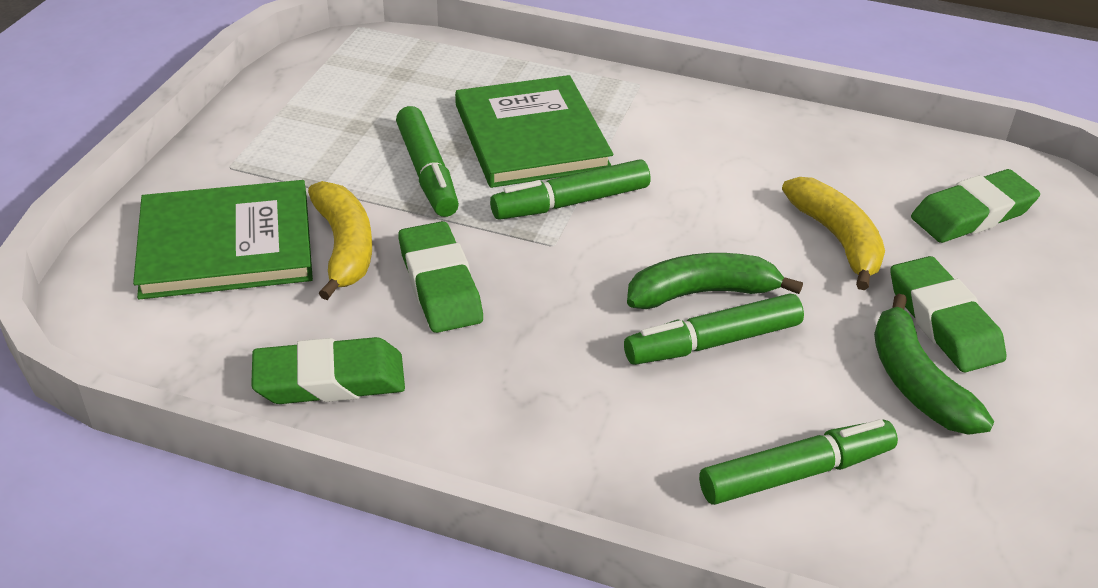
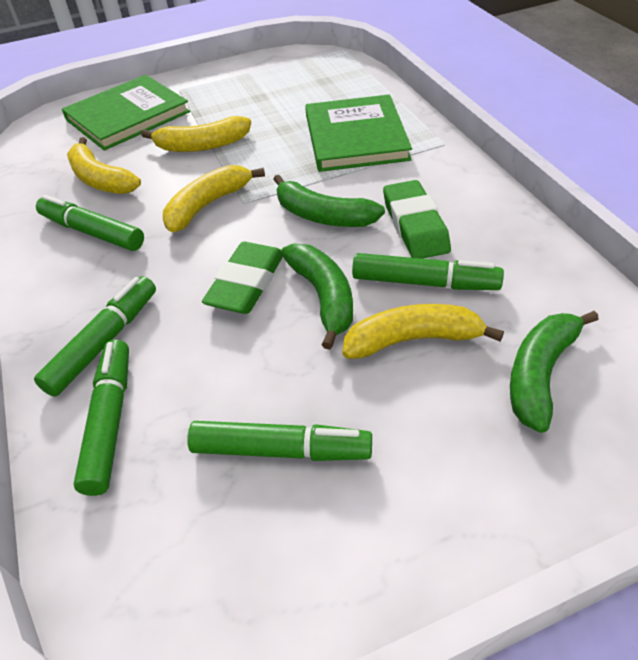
green banana: [627,253,803,309] [874,294,994,435] = 2 -> [273,175,385,227] [281,243,353,350] [510,311,599,433] = 3
green eraser: [251,337,405,404] [398,221,483,333] [890,256,1006,373] [911,169,1040,243] = 4 -> [202,242,283,314] [383,180,451,259] = 2
green marker: [396,106,459,217] [490,160,650,220] [624,293,804,365] [699,419,898,505] = 4 -> [34,276,156,397] [36,195,144,251] [74,340,129,496] [187,421,372,461] [352,253,504,290] = 5
yellow banana: [308,181,372,300] [782,177,885,290] = 2 -> [67,137,141,194] [141,116,251,152] [163,165,265,233] [342,304,504,359] = 4

